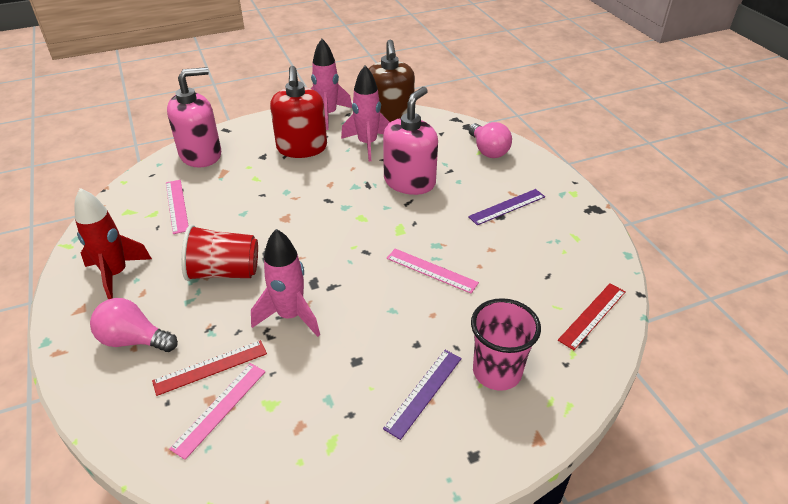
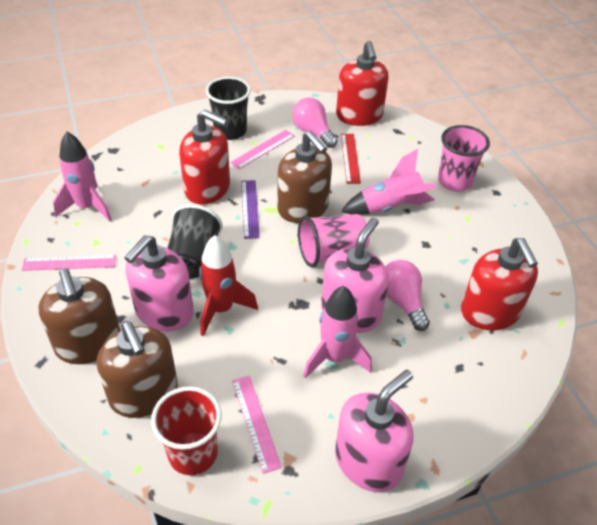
black cup: none = 0 -> [168,204,223,279] [206,77,251,140] = 2
brown soap dispenser: [369,40,415,122] = 1 -> [38,268,120,364] [97,321,178,418] [277,131,332,223] = 3
pink cup: [471,298,541,391] = 1 -> [298,214,370,268] [438,125,490,191] = 2
pink soap dispenser: [167,67,221,168] [383,87,438,195] = 2 -> [124,235,193,332] [321,218,389,333] [335,370,413,492] = 3
purple ruler: [383,350,462,440] [468,189,545,225] = 2 -> [241,180,260,239] = 1
red ruler: [152,340,267,396] [558,283,626,350] = 2 -> [341,134,361,184] = 1
red soap dispenser: [270,66,327,158] = 1 -> [179,110,230,204] [336,41,389,126] [461,238,538,330] = 3

